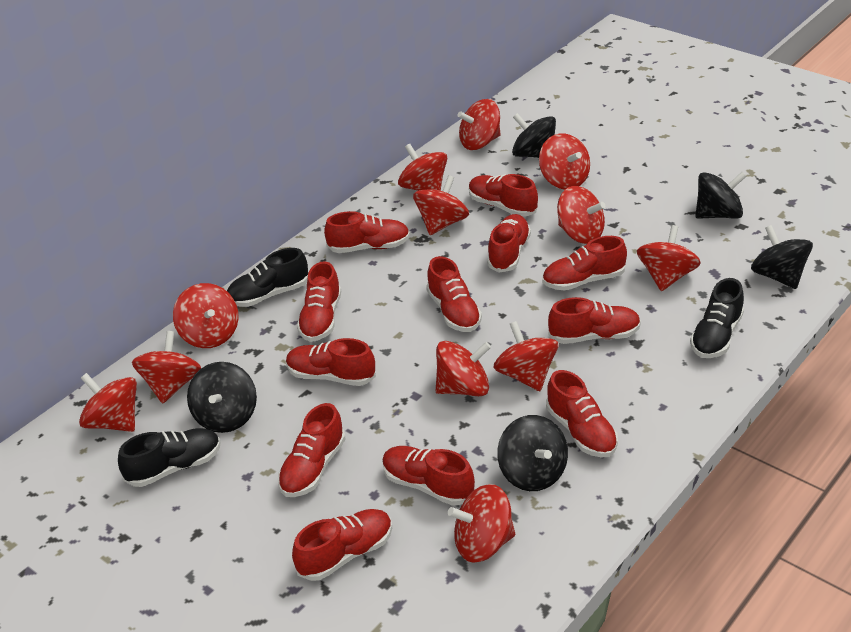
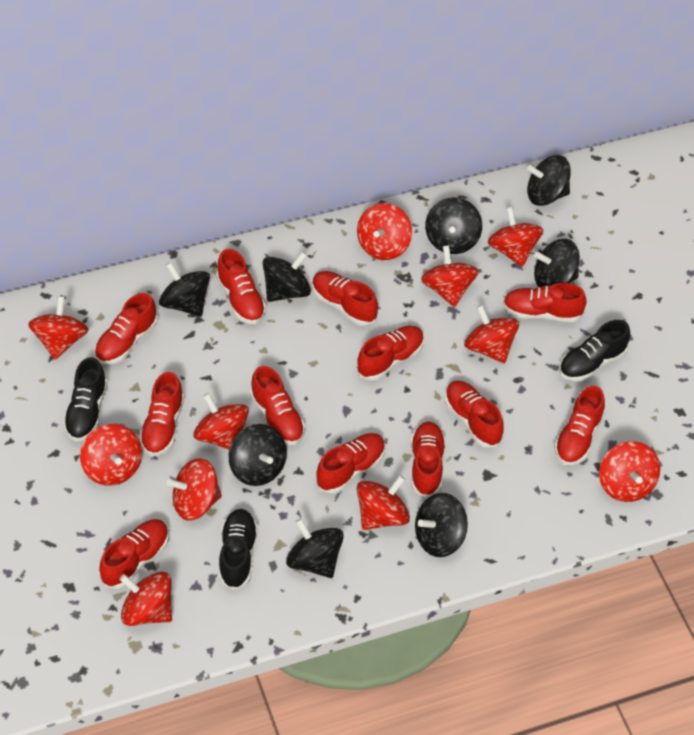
black spinning top: [187,362,257,433] [497,415,568,491] [512,113,556,158] [695,172,747,219] [751,225,813,289] = 5 -> [159,262,210,317] [228,424,287,486] [263,251,311,302] [286,518,344,578] [415,493,468,557] [425,198,482,254] [527,155,571,206] [534,239,580,287] = 8
red spinning top: [79,373,137,432] [132,331,201,403] [173,283,238,348] [398,144,447,191] [413,175,469,235] [436,341,491,396] [448,484,515,563] [457,99,501,150] [493,321,558,391] [539,134,590,190] [557,186,605,244] [637,225,701,291] = 12 -> [28,296,89,360] [80,424,142,486] [119,572,172,626] [167,458,222,521] [193,393,249,449] [357,203,412,260] [357,475,410,530] [421,245,479,307] [464,305,519,363] [488,207,543,267] [599,441,660,502] = 11

